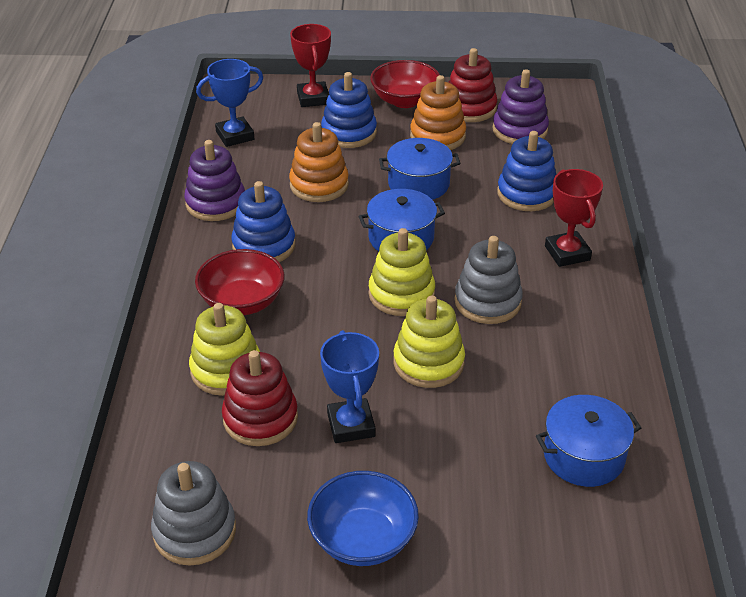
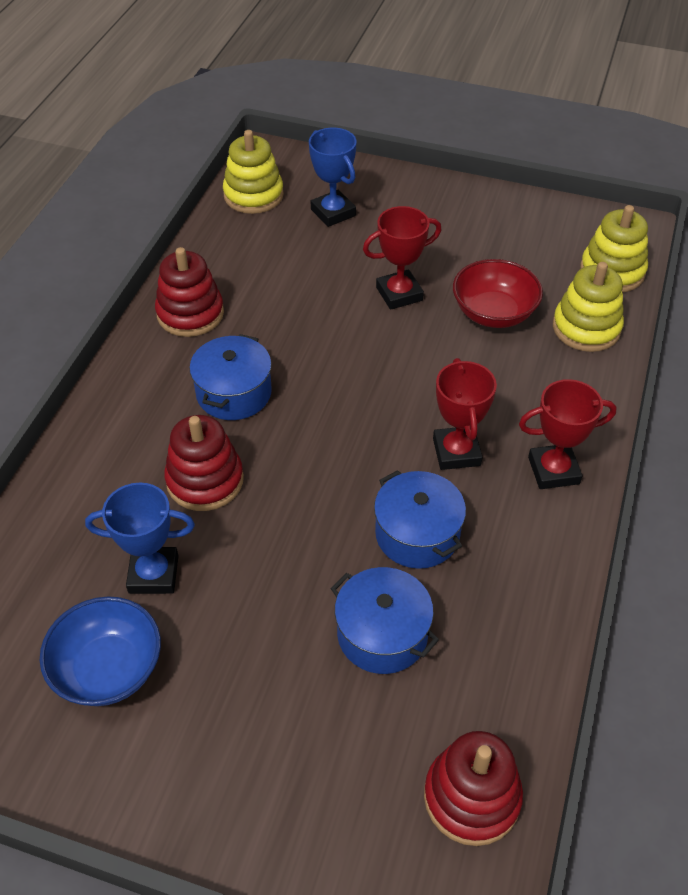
blue stacking toy: [231,181,295,262] [321,72,377,148] [497,131,556,211] = 3 -> none = 0
grey stacking toy: [151,461,236,566] [455,236,523,324] = 2 -> none = 0
orange stacking toy: [289,122,349,202] [410,75,466,150] = 2 -> none = 0
purple stacking toy: [184,140,245,221] [492,69,549,144] = 2 -> none = 0
red bowl: [195,249,285,315] [370,60,440,108] = 2 -> [453,259,543,328] = 1
red stacking toy: [222,350,298,446] [448,48,497,122] = 2 -> [155,247,224,337] [164,415,244,511] [424,731,523,846] = 3
red trophy: [290,24,331,107] [545,169,603,267] = 2 -> [363,206,441,310] [433,358,497,470] [519,379,617,489] = 3

